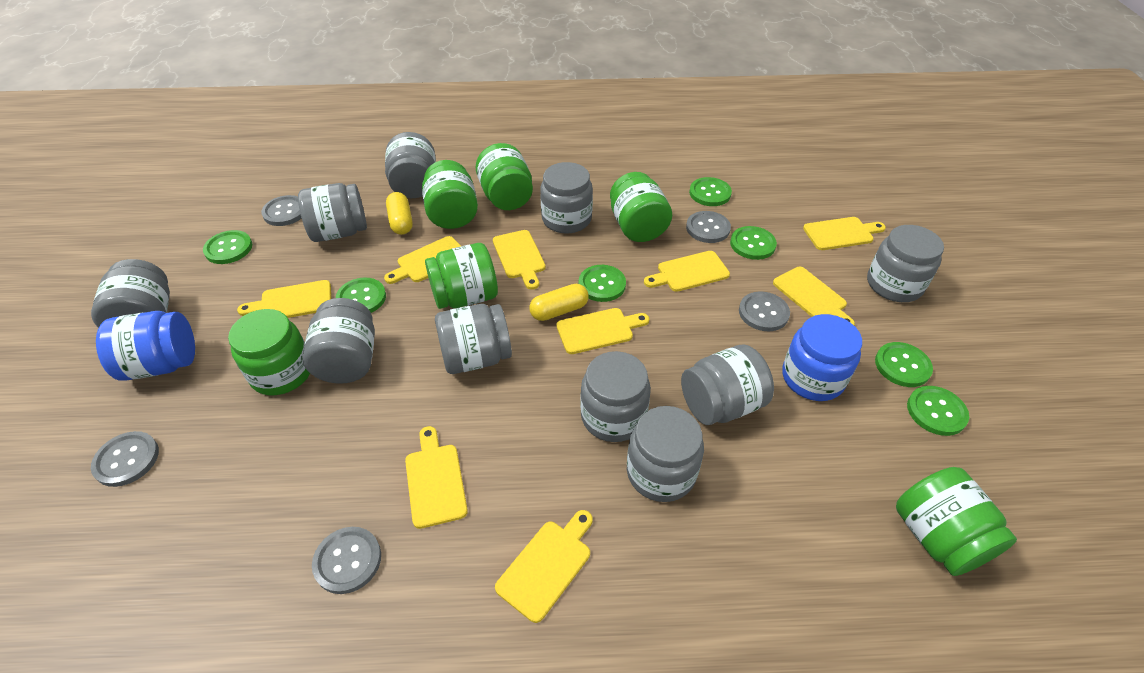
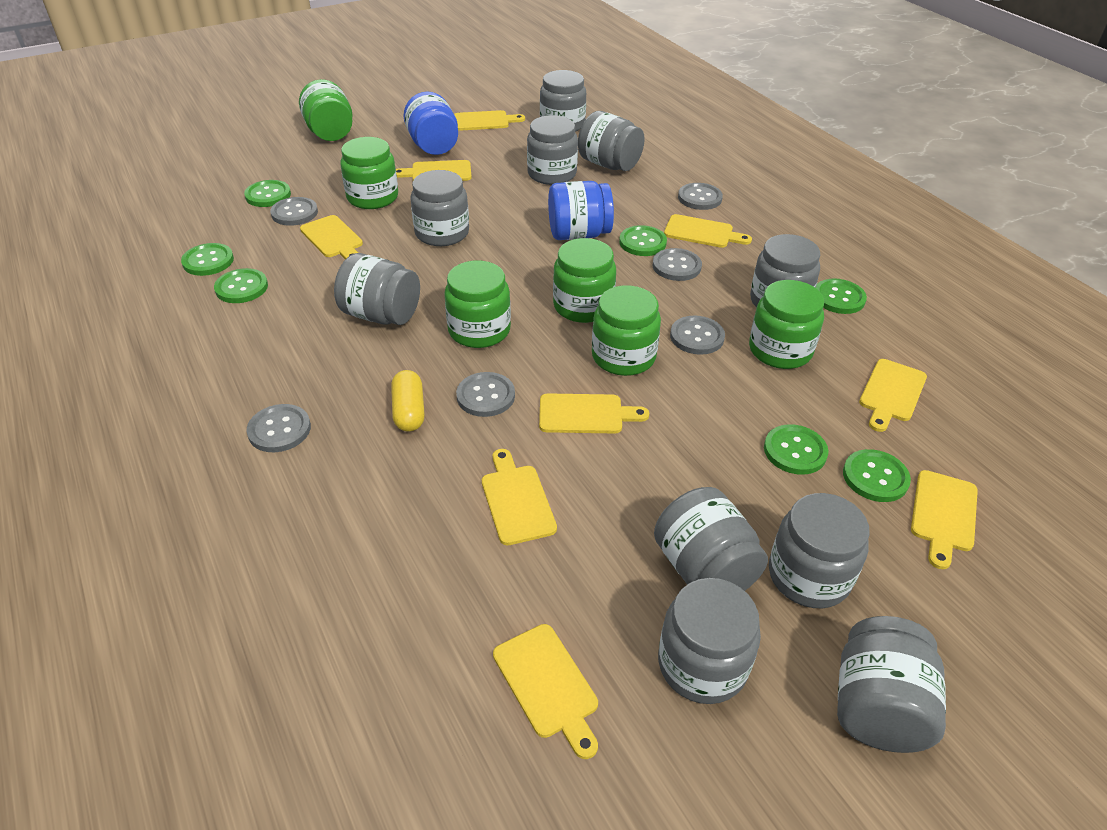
grey button: [91,431,159,487] [261,195,302,226] [312,527,381,594] [686,211,731,243] [739,291,790,331] = 5 -> [246,404,311,452] [270,197,318,226] [456,372,515,417] [652,248,702,281] [670,315,725,355] [678,183,723,210] = 6
yellow capsule: [386,192,413,235] [529,284,589,321] = 2 -> [391,370,425,431] = 1

